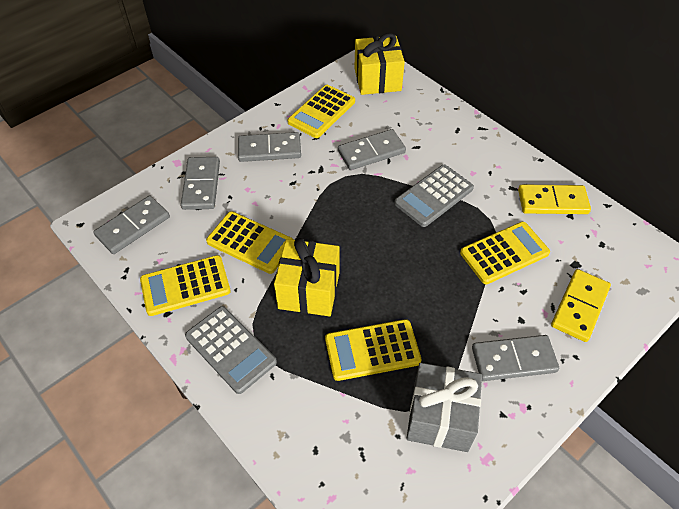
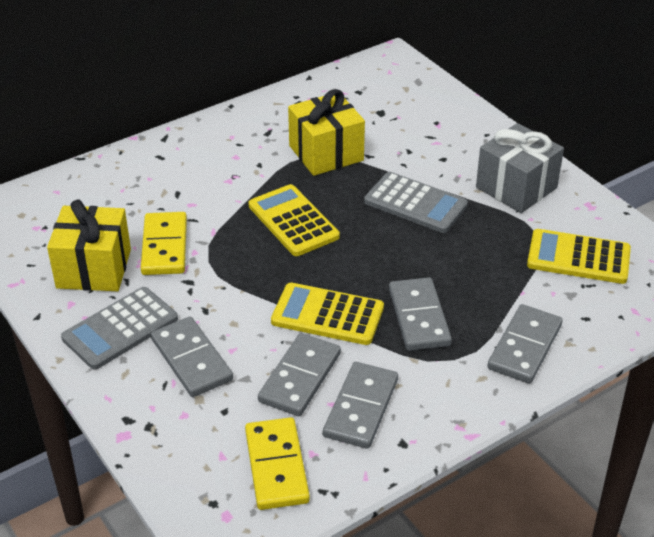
yellow calculator: [140,255,231,316] [206,211,294,274] [288,85,355,138] [325,319,422,381] [460,222,550,284] = 5 -> [248,184,340,256] [271,283,384,345] [527,229,631,284] = 3

